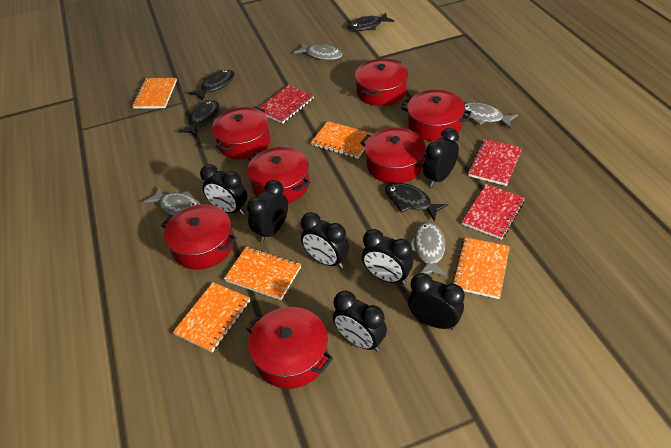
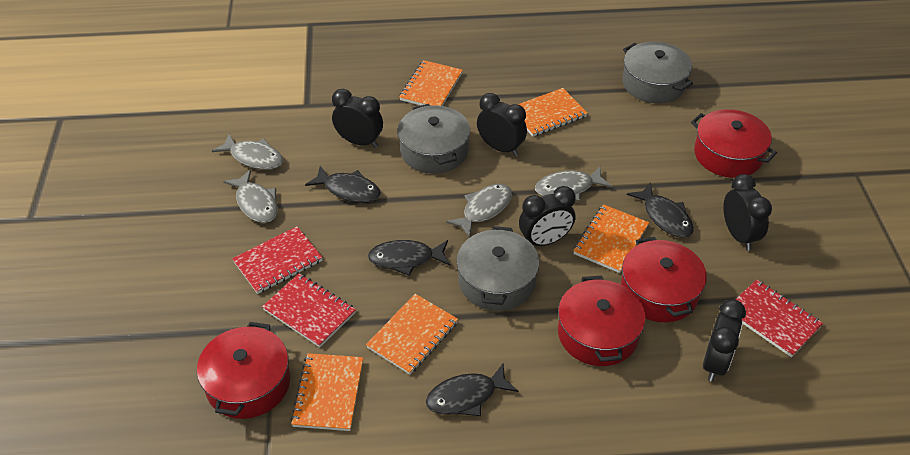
black clock: [200,164,247,215] [247,180,288,242] [301,212,349,268] [333,291,387,352] [362,229,413,285] [408,273,465,330] [423,128,459,187] = 7 -> [332,89,383,148] [477,93,527,156] [519,186,576,246] [703,299,746,382] [723,174,772,251] = 5
grey pot: none = 0 -> [398,104,470,174] [457,226,539,311] [622,42,693,103] = 3
red pot: [161,204,237,270] [212,107,270,159] [246,307,333,389] [247,147,310,203] [355,59,408,106] [360,128,426,183] [401,90,472,141] = 7 -> [197,322,290,419] [558,276,646,366] [621,237,707,322] [691,109,777,178] = 4

